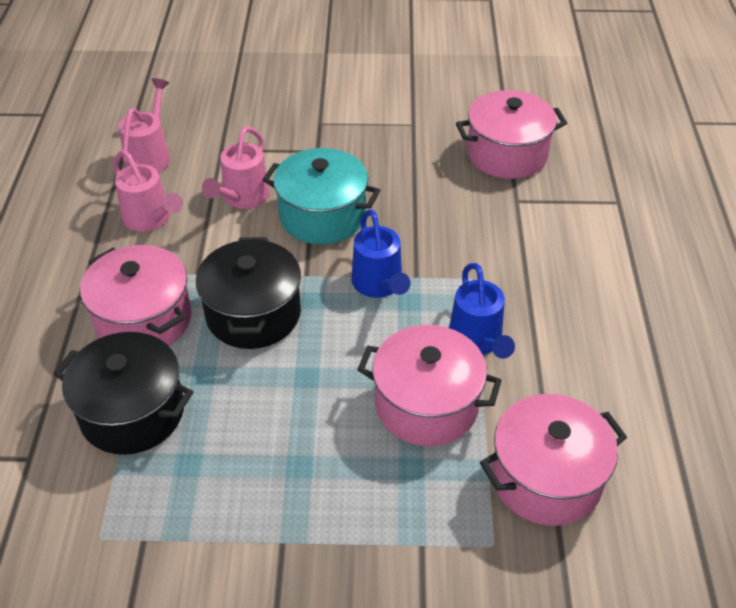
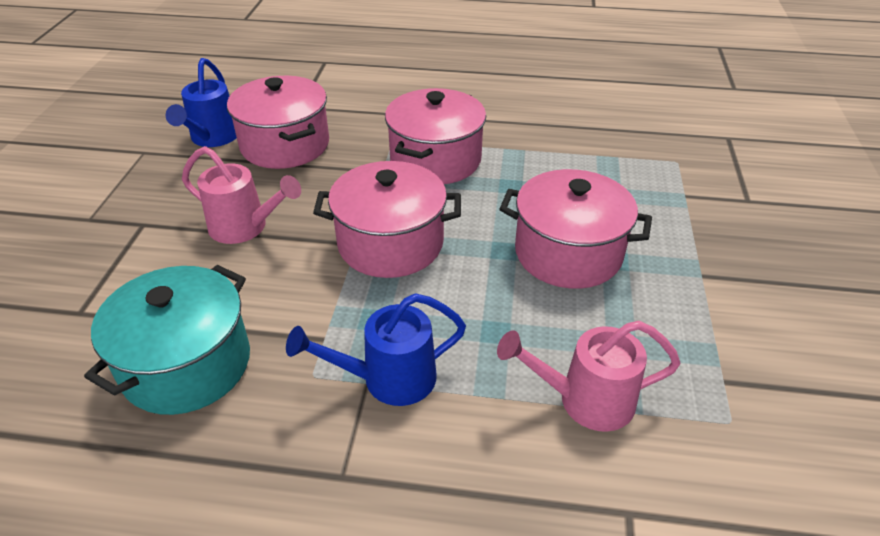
black pot: [54,332,193,455] [196,237,301,349] = 2 -> none = 0
pink watering can: [113,150,183,232] [119,78,170,173] [202,126,270,209] = 3 -> [182,146,301,244] [497,321,681,432] = 2

